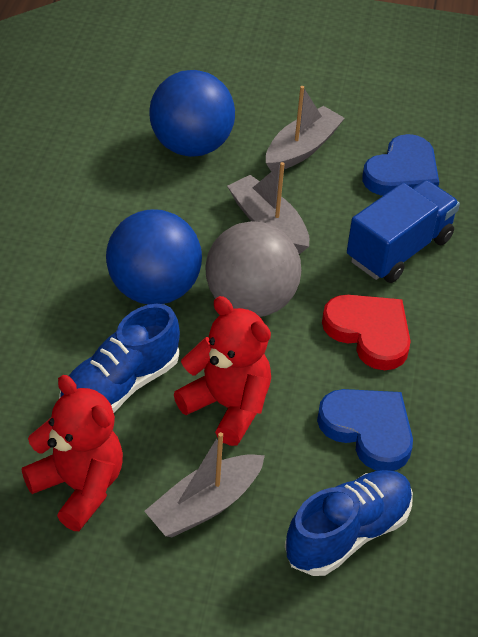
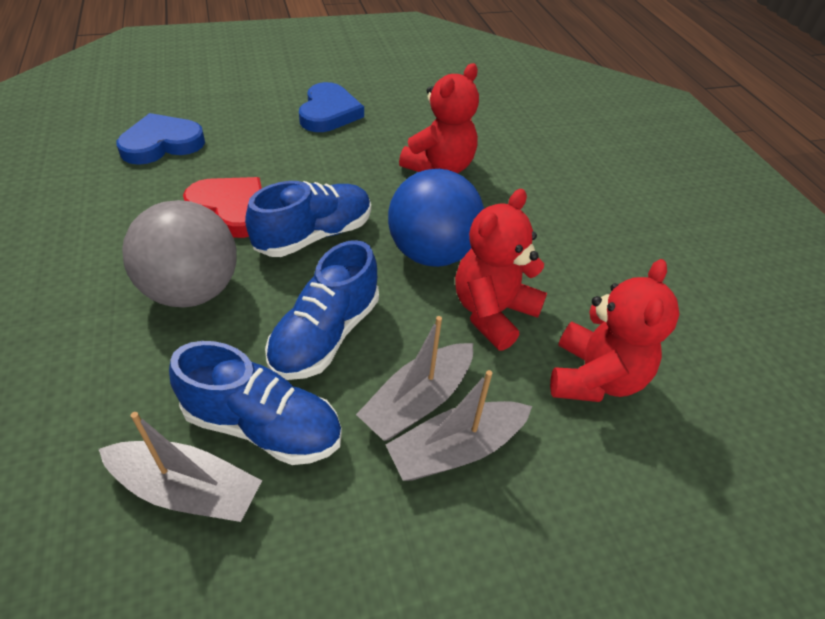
blue ball: [106,209,202,304] [149,70,235,157] = 2 -> [388,169,484,267] = 1
blue shoe: [59,304,180,413] [285,470,413,576] = 2 -> [169,341,342,465] [245,181,371,257] [265,240,379,380] = 3
blue truck: [347,180,460,283] = 1 -> none = 0
red teddy bear: [22,375,123,531] [174,296,271,446] = 2 -> [399,63,479,174] [455,189,547,351] [550,259,680,402] = 3

